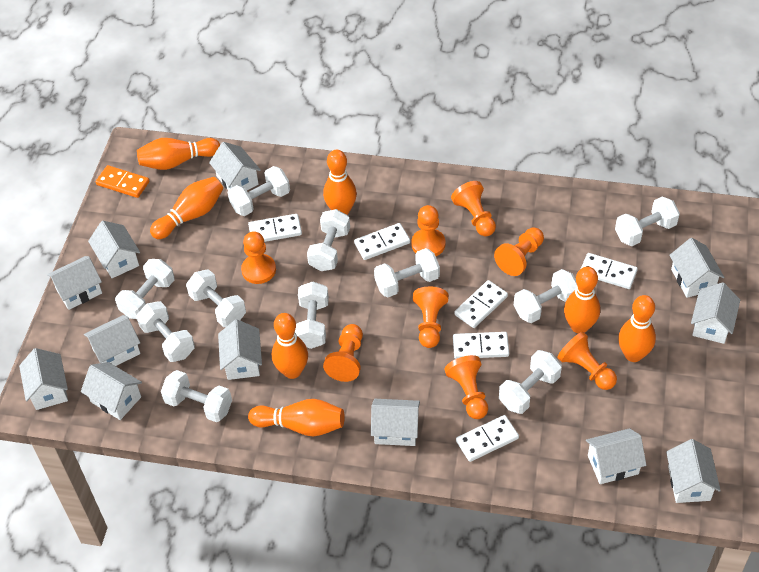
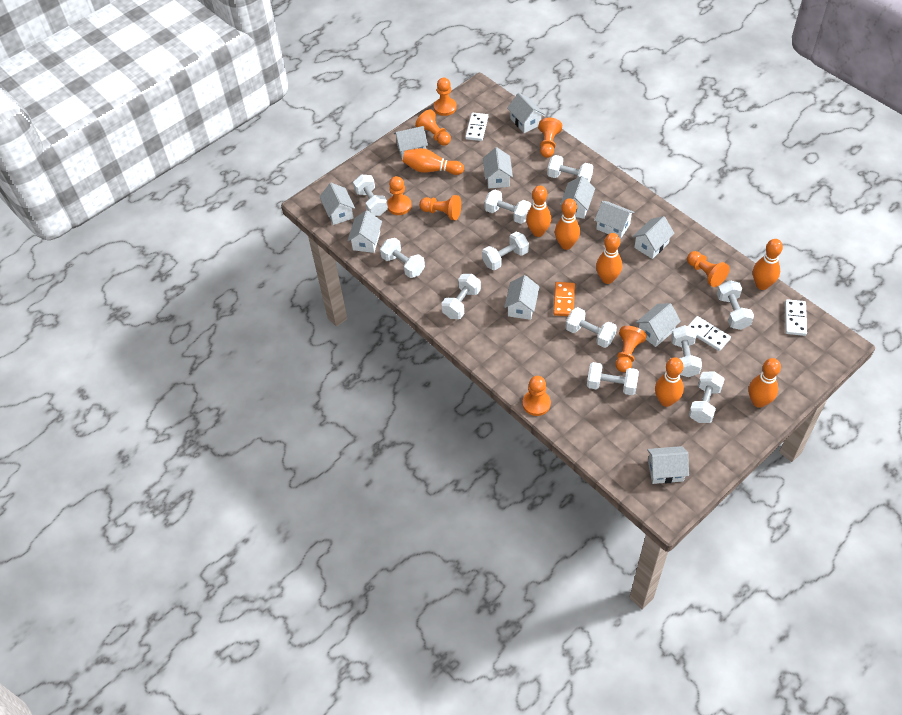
white domino: [248,214,302,242] [354,223,410,260] [453,332,509,359] [454,280,508,328] [456,415,519,462] [581,253,638,289] = 6 -> [465,113,488,141] [688,316,731,351] [785,299,807,336] = 3
white house: [19,348,68,410] [47,256,102,310] [81,362,142,420] [84,315,141,366] [88,221,140,278] [209,142,261,190] [218,319,262,380] [371,399,420,446] [586,428,646,484] [666,439,721,503] [669,238,724,298] [691,282,740,344] = 12 -> [319,183,355,225] [347,210,382,253] [394,126,428,160] [483,147,513,188] [504,275,540,320] [507,93,545,133] [560,176,595,219] [595,201,635,239] [632,216,674,259] [636,303,681,347] [647,446,689,484] = 11

